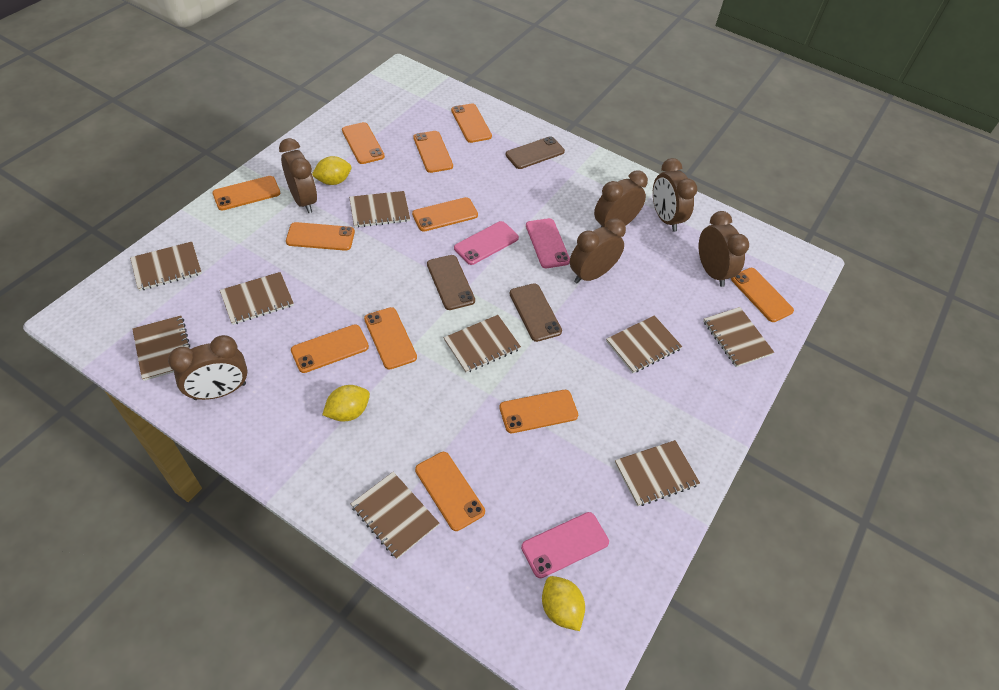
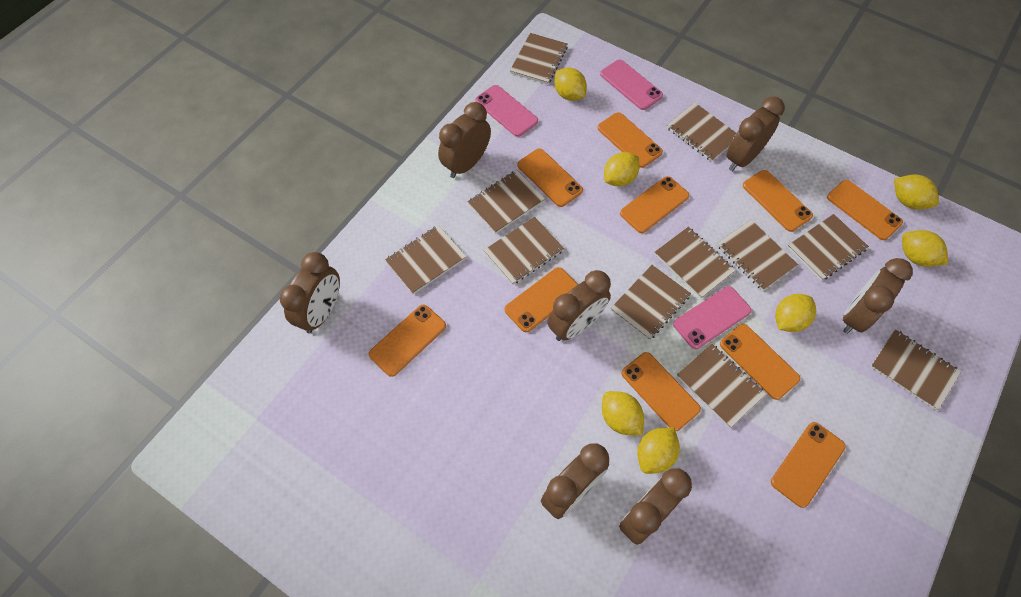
brown clock: [168,335,248,400] [279,138,317,213] [570,218,626,283] [594,171,648,228] [653,158,697,232] [699,211,749,287] = 6 -> [280,252,340,334] [438,102,491,178] [541,443,609,519] [547,270,611,341] [619,469,692,545] [727,97,785,171] [843,258,913,334] = 7
brown notebook: [130,242,202,291] [132,316,190,381] [220,272,294,325] [349,191,410,228] [351,472,439,559] [444,315,521,373] [606,315,682,373] [615,440,700,506] [703,307,774,367] = 9 -> [385,225,466,294] [467,170,545,234] [484,217,564,285] [510,33,568,84] [610,265,691,340] [655,227,736,298] [666,102,736,162] [677,343,766,428] [717,220,798,291] [787,214,869,281] [870,329,961,410] = 11
brown phone: [427,255,475,310] [506,136,565,169] [510,283,562,342] = 3 -> none = 0
orange phone: [212,176,280,211] [286,222,355,251] [291,324,369,373] [342,122,385,164] [364,307,417,370] [412,197,478,232] [413,131,453,173] [415,452,485,531] [451,103,492,143] [499,390,578,433] [731,268,794,322] = 11 -> [369,304,446,377] [505,267,578,332] [517,148,583,207] [598,112,663,168] [620,176,689,233] [622,352,701,431] [720,324,800,400] [743,170,813,232] [771,422,846,508] [827,180,903,240] = 10
yellow lemon: [312,156,352,185] [322,385,370,422] [542,576,585,631] = 3 -> [554,67,587,101] [602,391,644,436] [604,152,640,187] [637,428,680,474] [775,294,816,332] [894,175,939,210] [902,230,948,267] = 7

